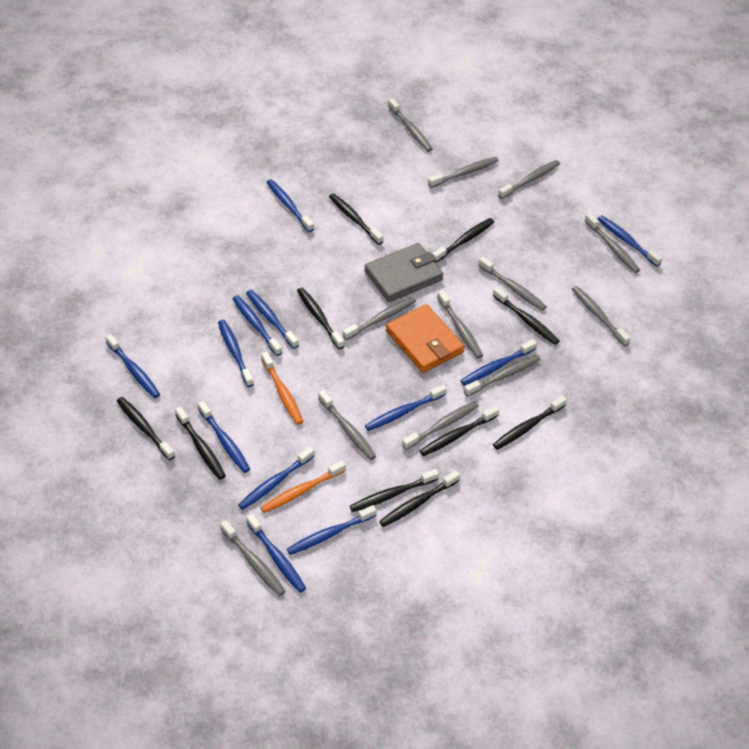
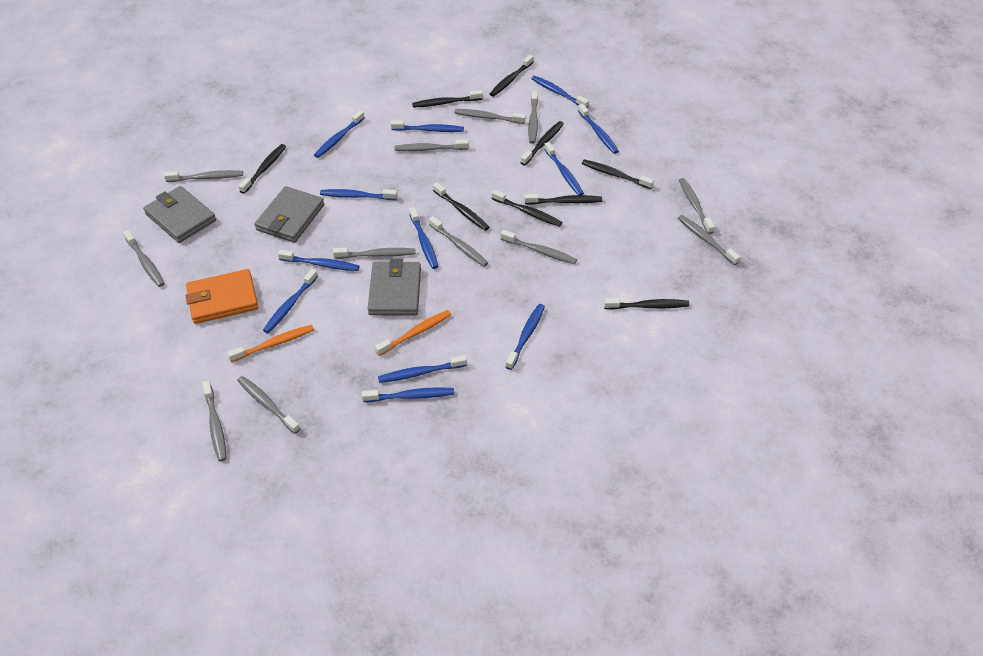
black toothbrush: [117,397,175,460] [175,406,226,480] [297,287,344,349] [329,193,383,245] [350,469,439,512] [379,470,460,527] [420,406,499,456] [432,218,494,263] [492,287,560,345] [493,395,567,450] = 10 -> [239,144,286,194] [412,90,483,108] [433,182,489,231] [490,55,534,97] [491,189,562,227] [520,121,564,165] [524,194,602,205] [582,159,654,189] [604,298,689,310] = 9
grey wallet: [364,243,443,302] = 1 -> [143,186,216,243] [255,186,324,243] [368,259,421,316] = 3

